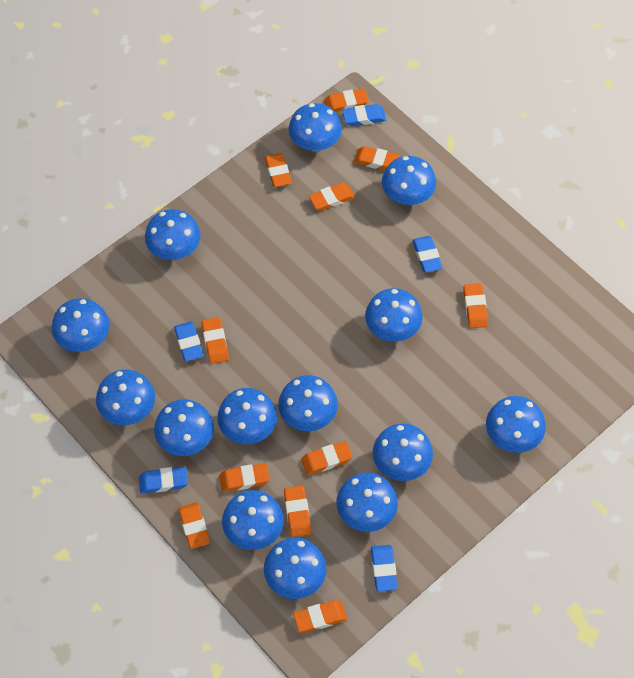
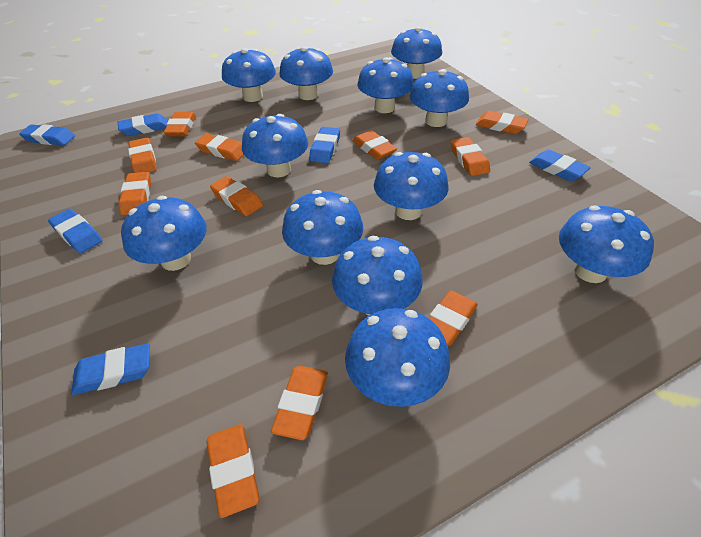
blue eraser: [139,466,188,493] [174,322,203,361] [342,104,386,126] [371,545,398,592] [412,236,443,273] = 5 -> [19,124,75,146] [48,209,103,254] [71,343,149,395] [118,113,168,136] [309,127,340,163] [529,150,591,181] = 6
blue mushroom: [52,298,110,352] [96,369,155,425] [145,209,201,260] [154,399,214,456] [217,388,277,444] [222,490,284,550] [264,538,327,599] [278,375,338,431] [288,103,342,151] [336,473,398,532] [365,288,422,342] [373,423,433,481] [382,156,436,205] [486,396,546,453] = 14 -> [121,196,206,271] [222,48,276,102] [242,114,308,177] [279,46,333,100] [282,190,363,265] [332,236,423,316] [345,308,450,407] [357,57,414,113] [374,152,448,220] [391,26,442,79] [409,69,469,127] [559,205,654,283] = 12

